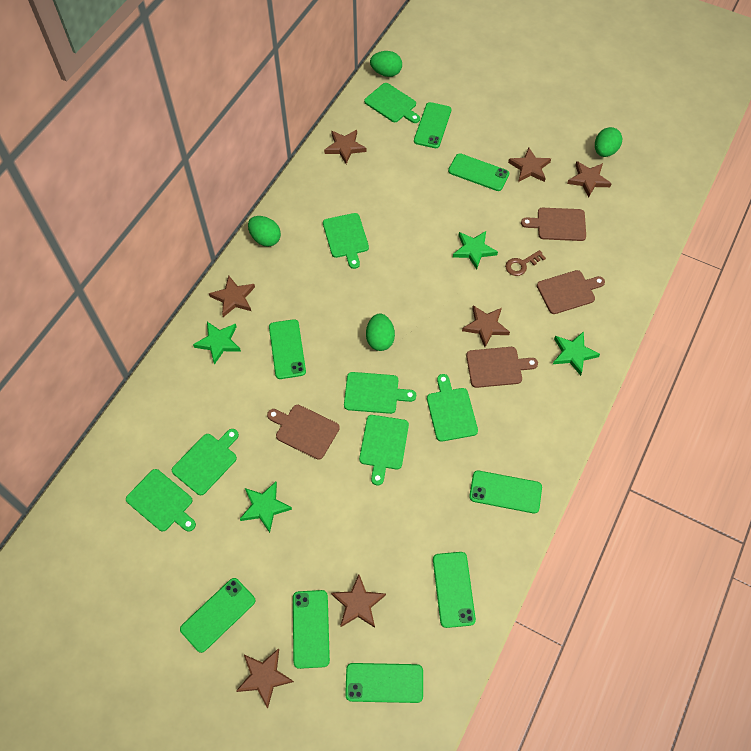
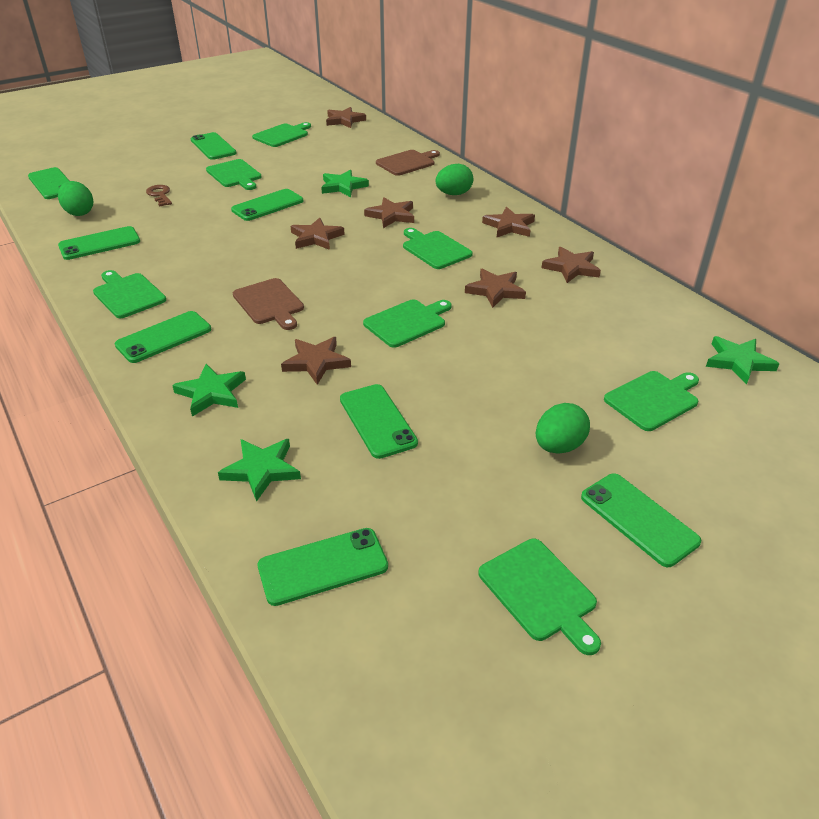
brown cutting board: [267,405,340,460] [466,347,538,388] [521,208,586,241] [537,270,605,314] = 4 -> [233,278,304,330] [376,150,440,176] = 2
green egg: [248,216,281,247] [366,313,395,351] [370,51,402,77] [595,127,622,157] = 4 -> [58,181,93,216] [436,164,473,195] [536,403,590,454] = 3

